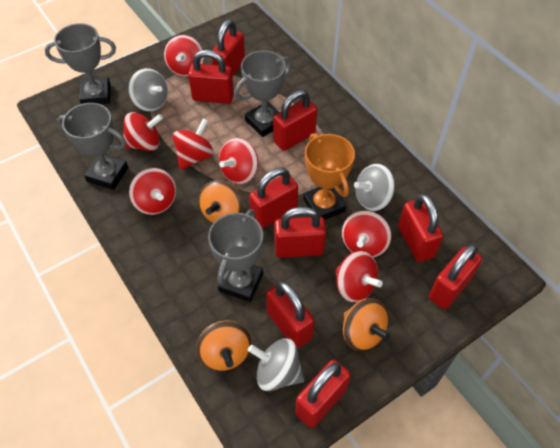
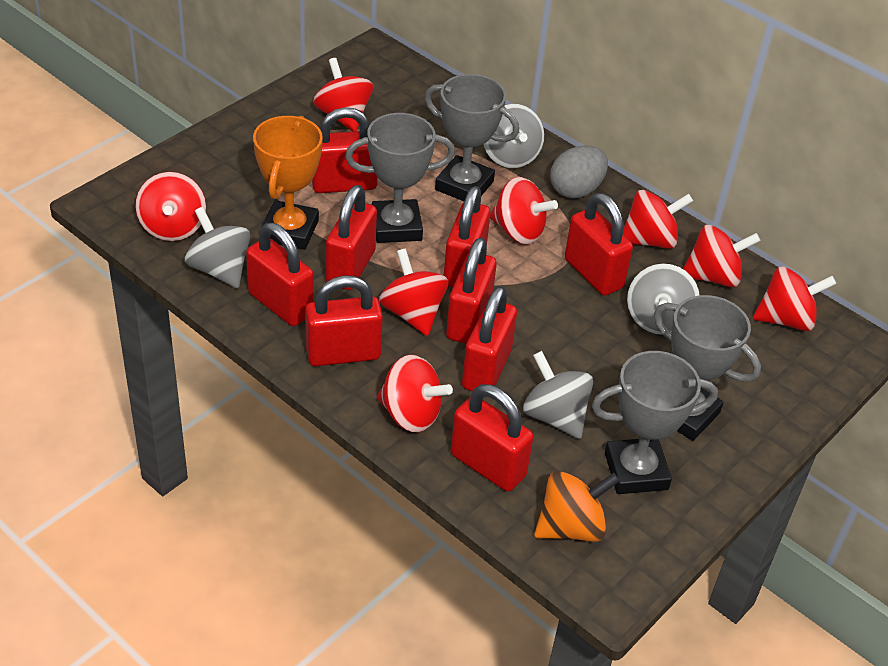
grey egg: none = 0 -> [550,145,608,198] = 1
grey spinning top: [128,68,168,112] [248,338,305,391] [354,164,395,211] = 3 -> [185,207,250,288] [483,104,544,168] [523,351,593,439] [627,264,699,335] = 4
orange spinning top: [196,321,252,371] [199,180,244,224] [343,298,391,351] = 3 -> [534,471,620,542] = 1
red spinning top: [123,112,163,151] [129,168,177,215] [164,35,204,77] [173,119,214,170] [219,138,258,184] [335,251,383,302] [342,211,391,258] = 7 -> [135,172,206,241] [313,58,373,132] [377,355,453,432] [379,249,448,336] [490,177,558,244] [623,190,693,249] [683,225,761,287] [753,267,836,331] = 8

